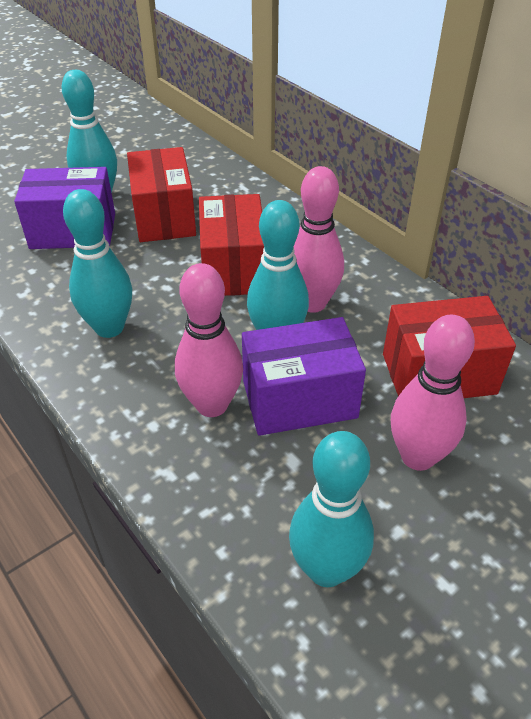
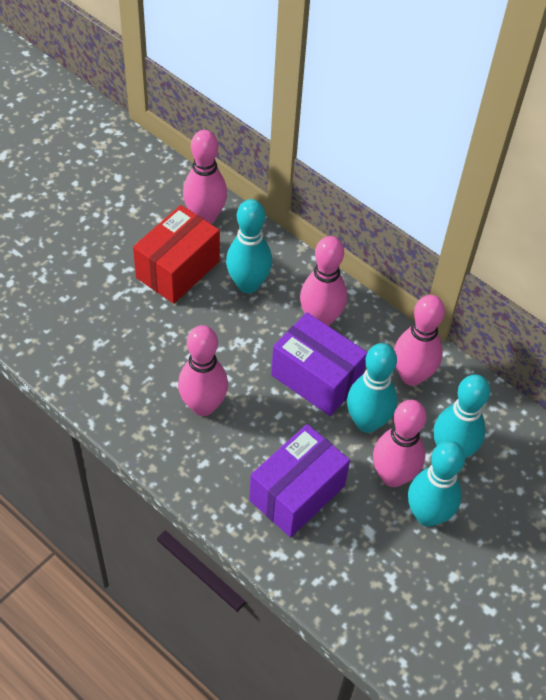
pink bowling pin: [175,263,243,417] [294,166,344,313] [391,315,475,471] = 3 -> [178,325,228,416] [183,130,227,224] [300,236,347,326] [373,400,427,487] [394,295,445,386] = 5
red box: [127,147,196,242] [199,194,264,296] [383,296,516,398] = 3 -> [133,205,220,304] = 1

